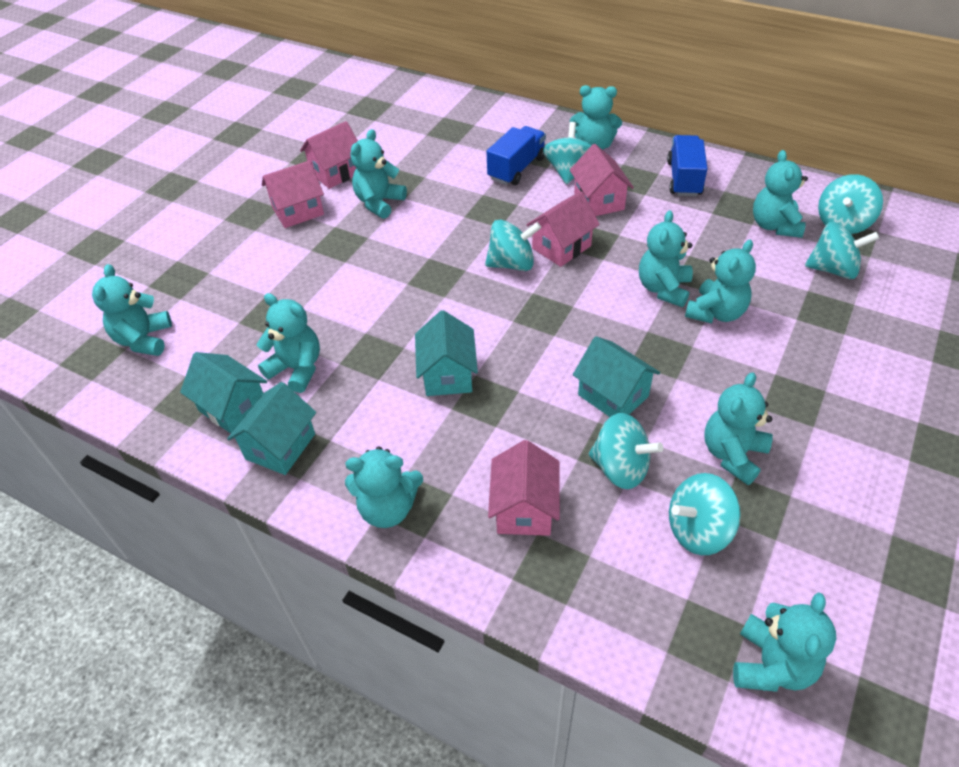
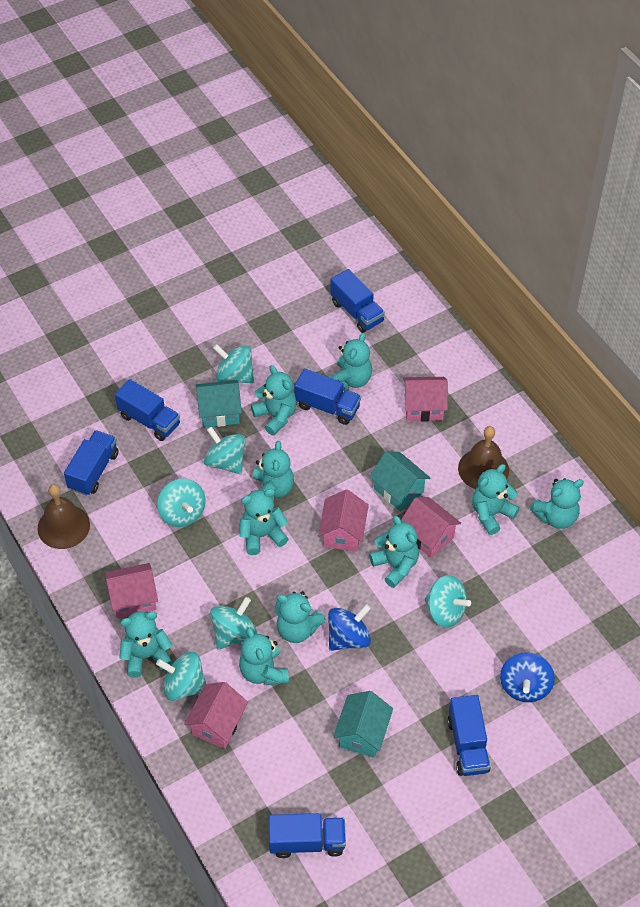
blue spinning top: none = 0 -> [328,604,371,651] [500,652,555,702] = 2
blue truck: [486,126,546,185] [667,135,708,197] = 2 -> [64,430,119,496] [115,379,180,441] [269,813,346,858] [294,369,361,425] [330,269,385,333] [447,695,491,776] = 6
brown bell: none = 0 -> [38,484,90,549] [458,426,509,489] = 2
turquoise house: [180,352,267,434] [227,382,316,475] [415,310,478,396] [573,336,660,417] = 4 -> [196,380,242,428] [333,691,393,758] [369,451,430,511] = 3

